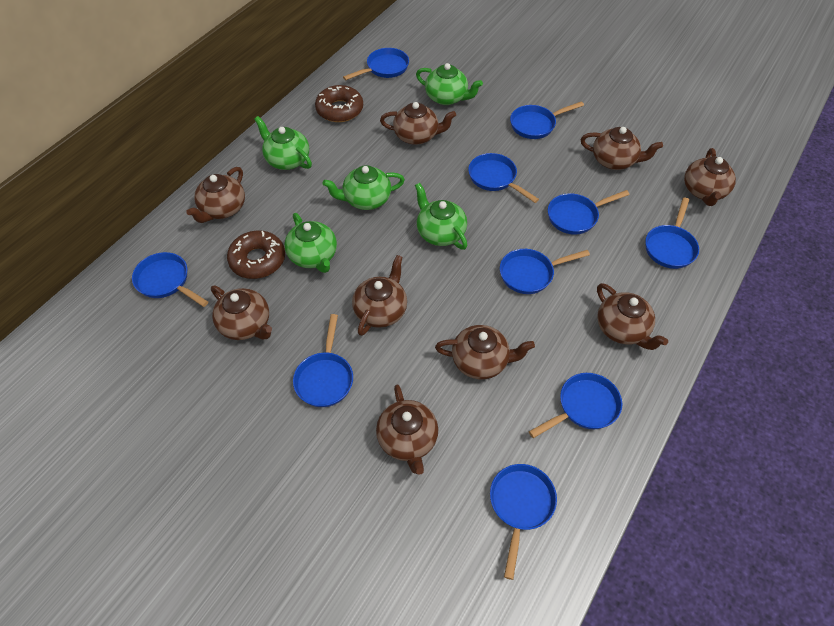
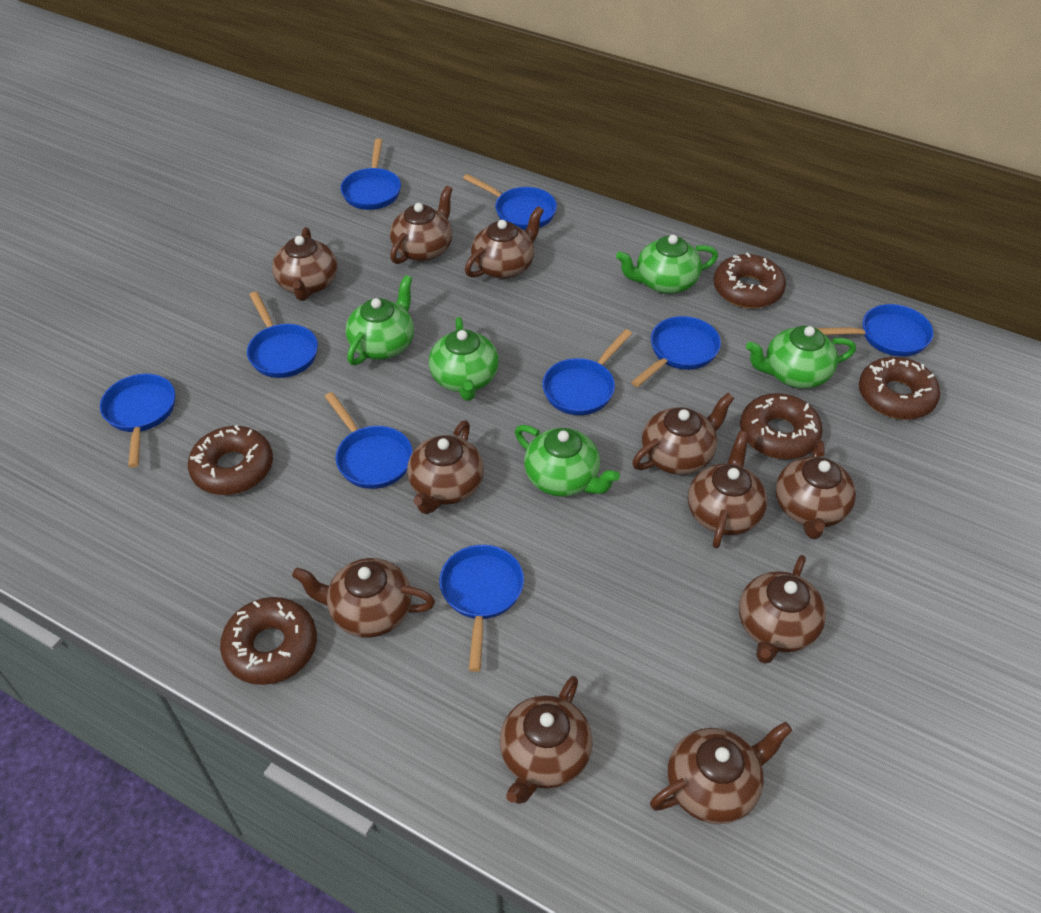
blue pan: [132,252,208,307] [293,314,353,407] [343,48,409,80] [468,153,539,203] [490,464,557,580] [500,249,590,294] [510,101,584,139] [529,373,622,438] [548,190,629,235] [645,198,699,269] = 10 -> [100,374,175,468] [247,292,318,378] [325,392,413,489] [340,138,401,210] [439,545,524,672] [463,174,557,230] [542,329,632,415] [631,316,721,387] [817,304,934,357] = 9
brown donut: [227,230,285,279] [315,85,363,122] = 2 -> [188,425,273,495] [220,597,317,685] [714,253,786,309] [740,393,823,459] [859,357,940,420] = 5
brown teapot: [186,167,245,223] [211,286,272,340] [352,255,407,336] [376,384,438,475] [380,102,456,145] [435,325,535,379] [581,127,663,170] [597,283,668,350] [684,148,736,206] = 9 -> [272,227,337,301] [292,558,435,638] [390,186,453,264] [407,420,484,514] [465,206,544,279] [499,676,593,804] [632,393,734,475] [650,722,792,824] [688,431,767,548] [739,555,826,664] [776,440,856,539] = 11

